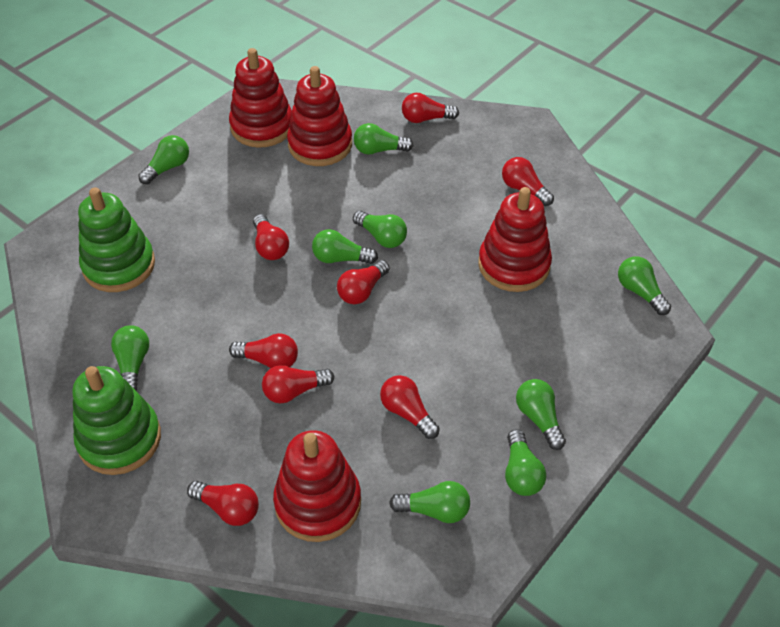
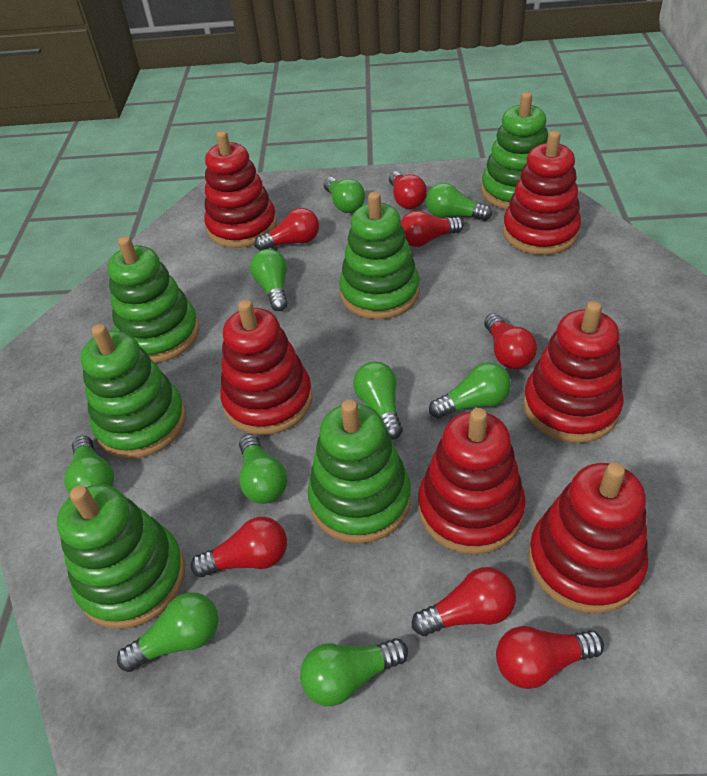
green stacking toy: [72,366,161,475] [78,187,155,292] = 2 -> [57,484,185,629] [80,324,186,459] [107,236,199,363] [308,399,411,544] [339,192,420,319] [481,92,548,210] = 6
red light bulb: [187,481,259,526] [229,333,298,369] [253,214,289,260] [262,365,334,404] [337,260,390,304] [380,375,440,439] [402,93,459,123] [502,157,554,206] = 8 -> [191,517,287,577] [255,208,319,251] [389,171,427,209] [401,211,464,247] [412,567,516,636] [484,313,537,369] [496,626,604,689] = 7
red stacking toy: [229,48,292,148] [273,430,361,542] [287,66,352,166] [478,187,552,292] = 4 -> [204,131,277,248] [220,300,313,435] [418,408,526,555] [503,131,581,255] [523,301,624,443] [529,463,648,614] = 6

